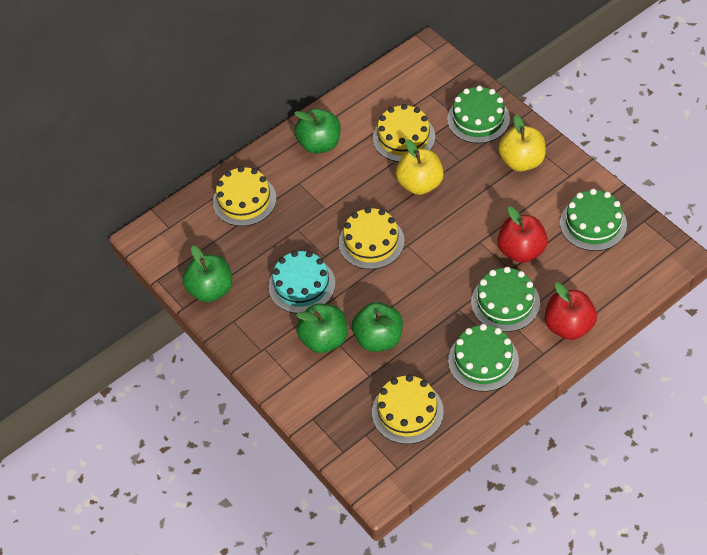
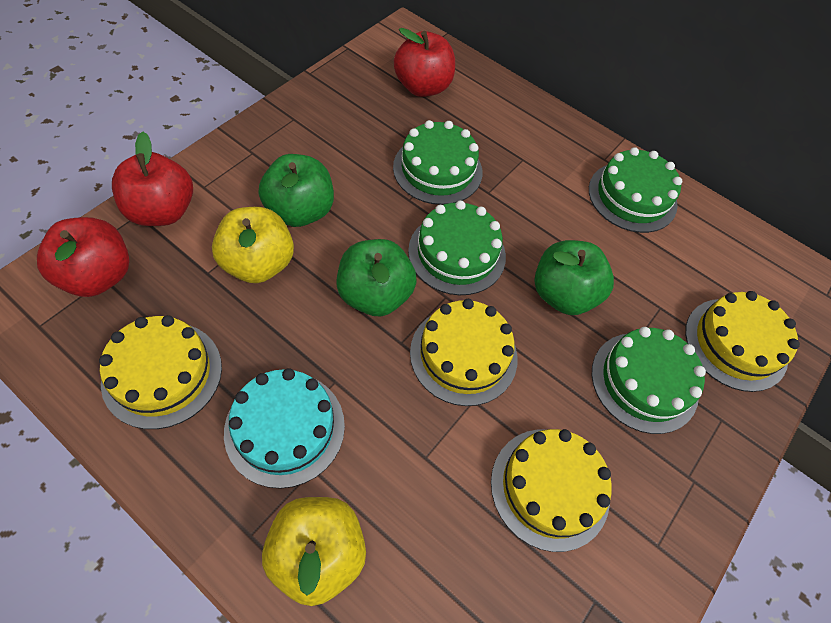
green apple: [183,246,232,302] [294,109,341,154] [296,304,347,353] [352,302,403,352] = 4 -> [259,154,334,227] [336,239,417,316] [535,240,614,315] = 3
red apple: [497,206,548,263] [545,283,597,340] = 2 -> [37,217,129,297] [112,132,193,226] [394,28,455,97] = 3

